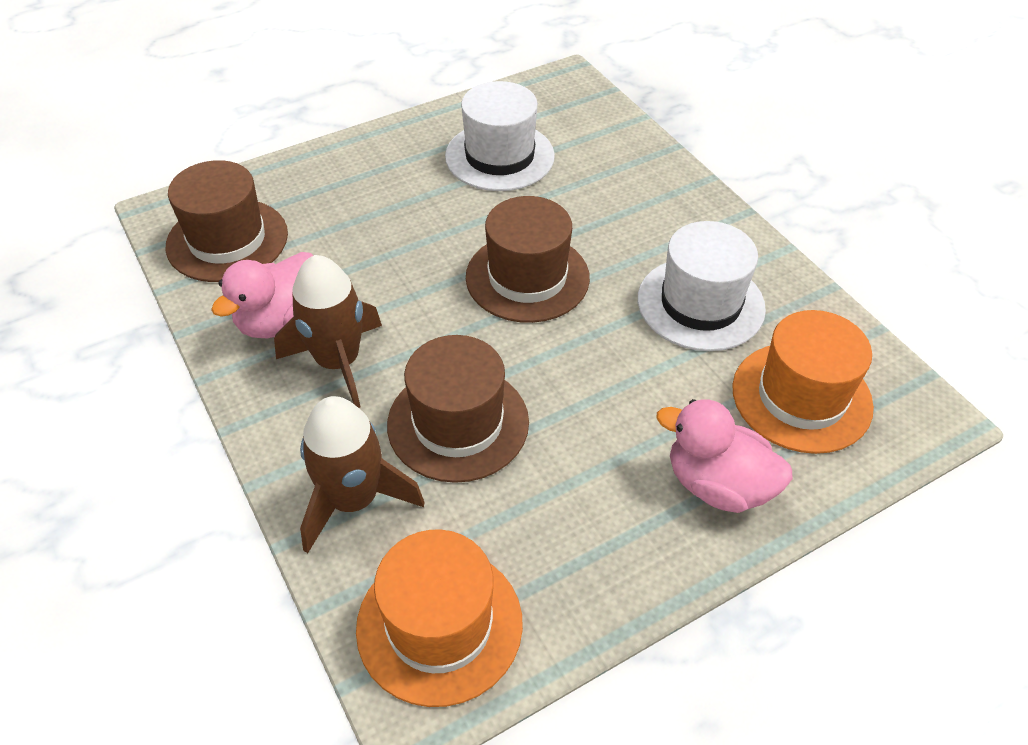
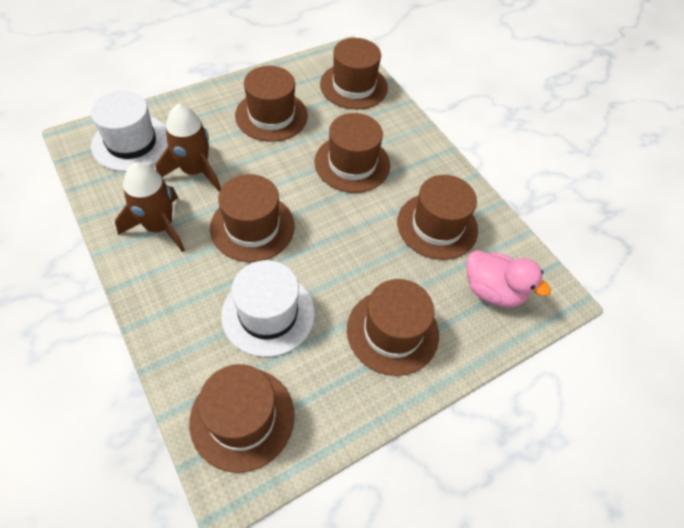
brown hat: [165,160,288,282] [387,335,529,483] [466,196,590,323] = 3 -> [189,364,295,473] [210,174,295,262] [235,66,308,142] [315,113,390,193] [320,38,388,109] [347,279,439,376] [397,175,478,260] = 7
orange hat: [356,529,523,707] [732,310,874,454] = 2 -> none = 0
pink duck: [211,252,314,338] [656,399,793,513] = 2 -> [467,250,551,307] = 1

